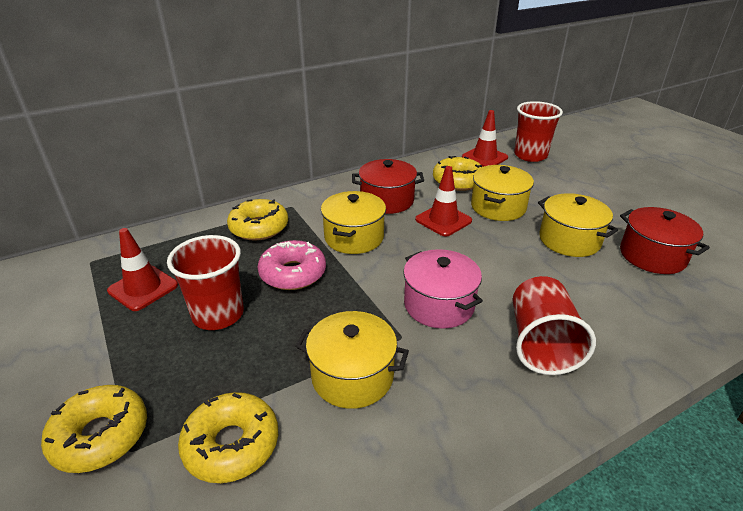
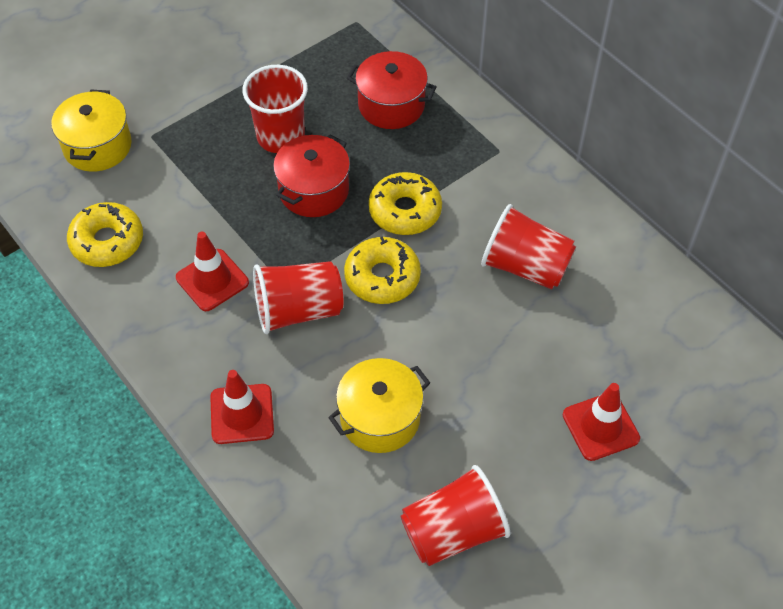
pink donut: [258,240,326,290] = 1 -> none = 0
pink pot: [403,249,483,329] = 1 -> none = 0
red cup: [167,235,244,330] [512,276,596,375] [514,101,563,162] = 3 -> [242,65,308,153] [253,261,343,334] [401,465,510,566] [481,204,576,289] = 4
yellow donut: [41,385,147,473] [178,392,278,483] [227,199,288,241] [433,156,482,191] = 4 -> [67,202,143,267] [344,237,421,304] [369,172,442,235] = 3
yellow pot: [295,311,409,409] [321,191,386,254] [471,165,534,221] [538,193,618,257] = 4 -> [51,89,132,172] [328,358,430,453] = 2

